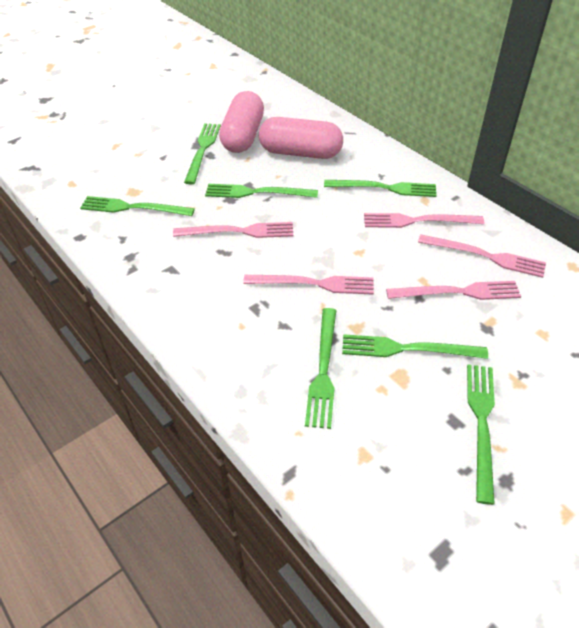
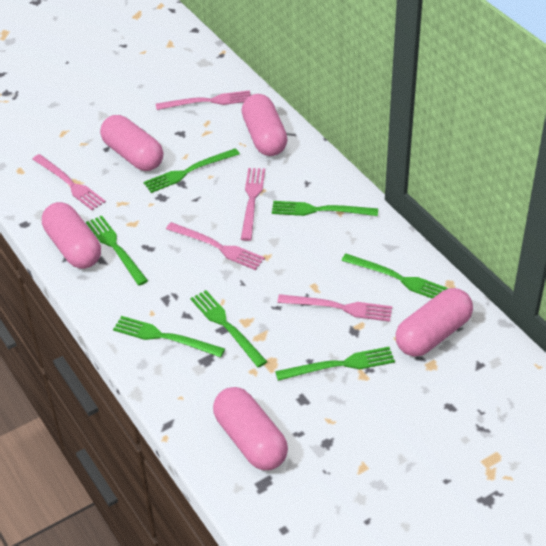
pink capsule: [219,91,264,153] [259,117,343,159] = 2 -> [42,202,101,269] [100,115,163,171] [213,387,288,470] [242,94,288,156] [396,288,473,357] = 5

